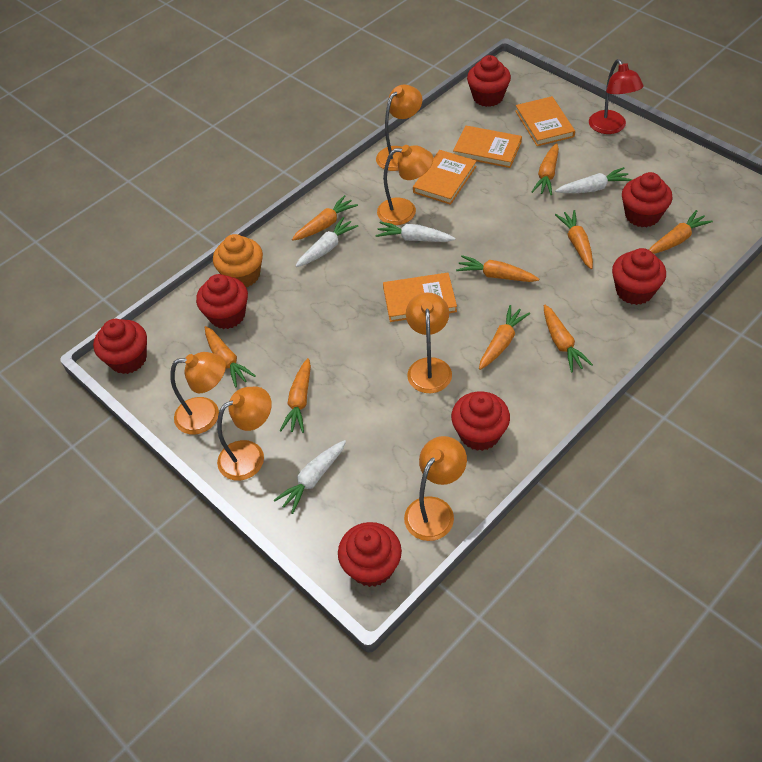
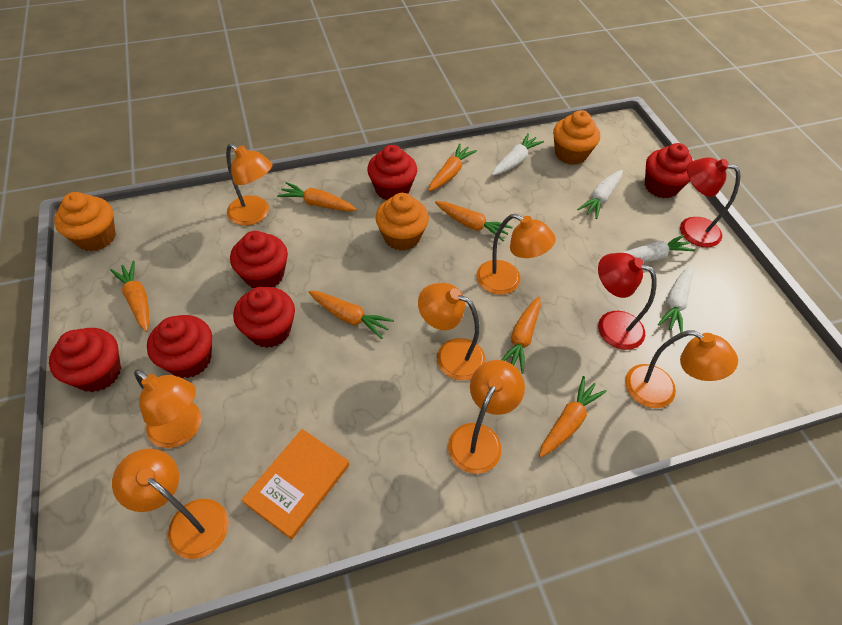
orange book: [383,273,457,322] [413,150,477,205] [453,125,522,168] [515,96,575,146] = 4 -> [241,429,349,540] = 1
orange carrot: [205,326,256,388] [280,358,311,433] [292,195,358,241] [456,255,539,282] [479,305,530,370] [532,143,559,195] [544,305,593,373] [555,210,593,269] [649,210,713,254] = 9 -> [110,261,149,332] [277,182,357,211] [309,291,394,339] [428,143,477,191] [435,201,513,241] [502,296,541,374] [539,376,607,457] = 7
orange cupcake: [213,234,263,287] = 1 -> [54,192,116,251] [375,193,429,251] [553,110,600,165] = 3
orange lamp: [170,352,226,435] [217,387,272,481] [376,85,422,171] [377,145,433,225] [404,436,467,541] [406,293,452,393] = 6 -> [112,449,229,559] [134,369,201,448] [226,143,273,226] [418,283,486,380] [448,360,525,474] [476,214,556,295] [625,330,738,408] = 7
red cupcake: [93,319,147,374] [196,274,248,329] [338,522,402,587] [451,391,510,451] [467,55,511,107] [612,248,666,305] [622,172,673,227] = 7 -> [49,328,121,392] [147,315,212,378] [230,231,288,288] [233,287,295,348] [367,145,417,200] [645,143,693,198] = 6
red lamp: [589,59,644,134] = 1 -> [598,253,656,350] [680,158,740,247] = 2

